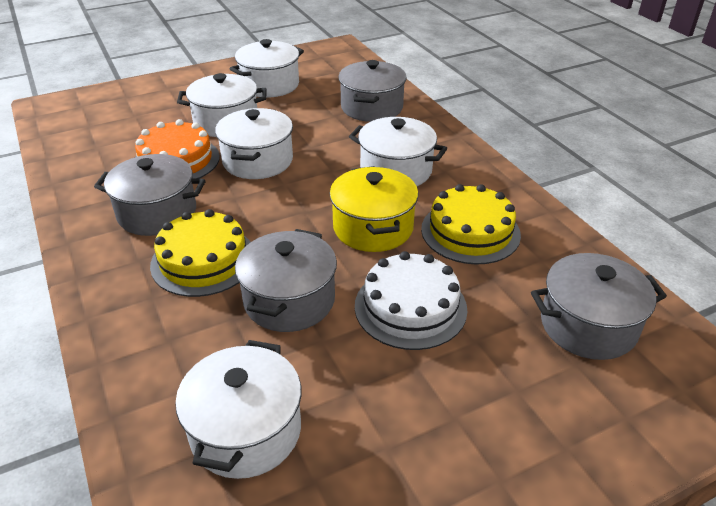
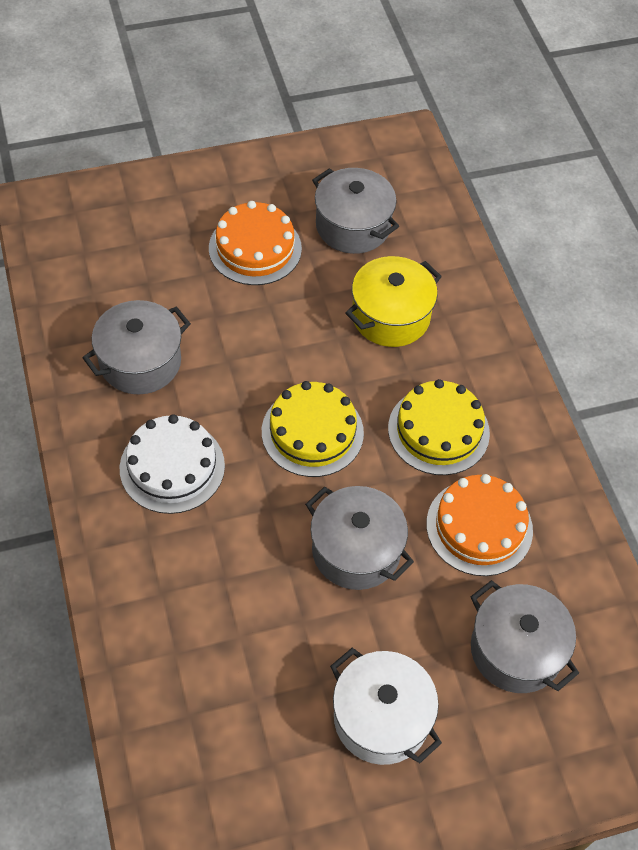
orange cake: [135,119,220,179] = 1 -> [209,201,302,285] [426,474,533,576] = 2
white pot: [175,340,302,479] [177,73,267,137] [215,108,293,179] [229,39,304,98] [349,117,447,186] = 5 -> [330,648,442,765] = 1

